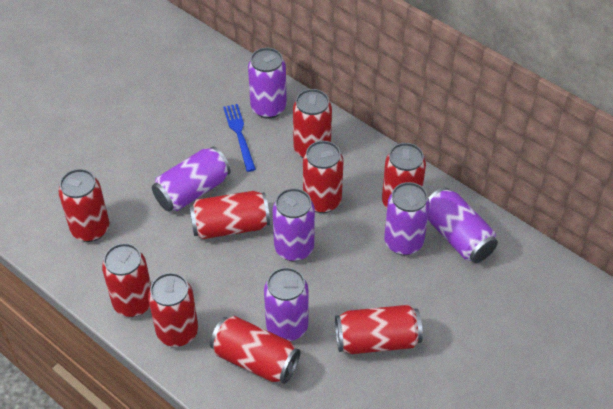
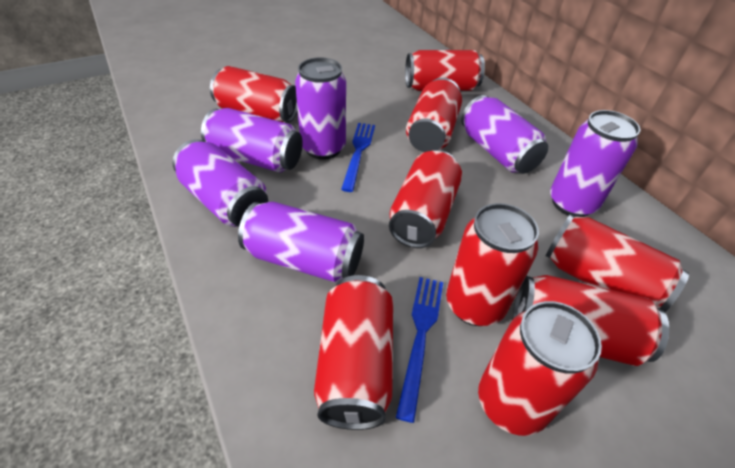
blue fork: [223,104,256,172] = 1 -> [341,123,375,192] [396,277,443,423] = 2

